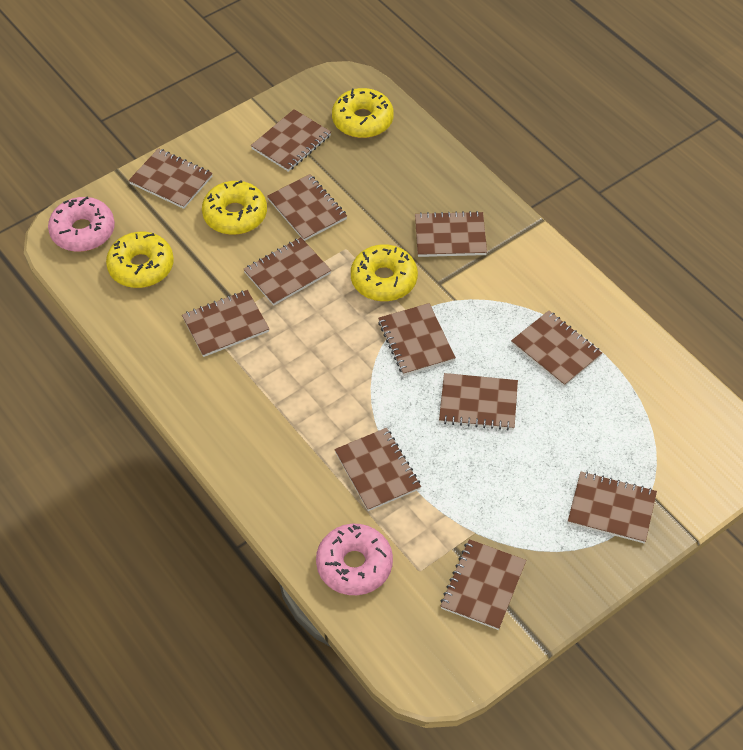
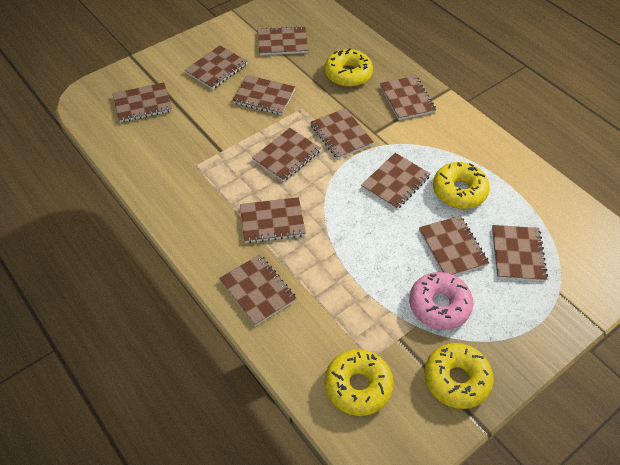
pink donut: [48,197,115,252] [316,524,393,595] = 2 -> [409,272,473,330] = 1

